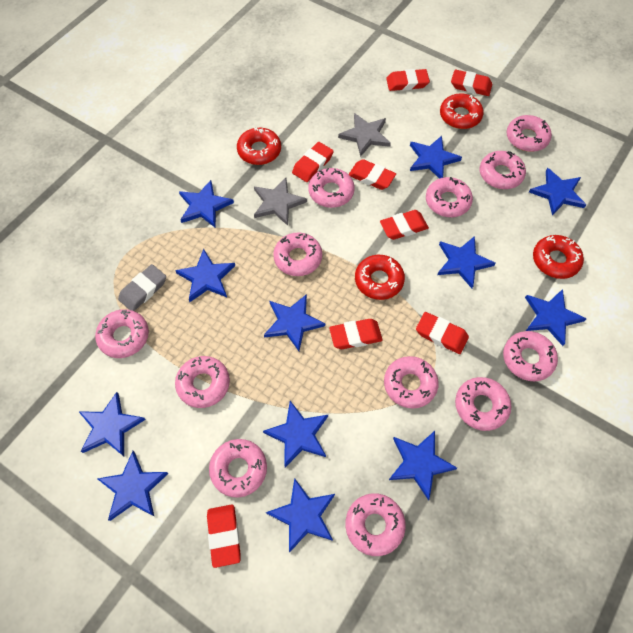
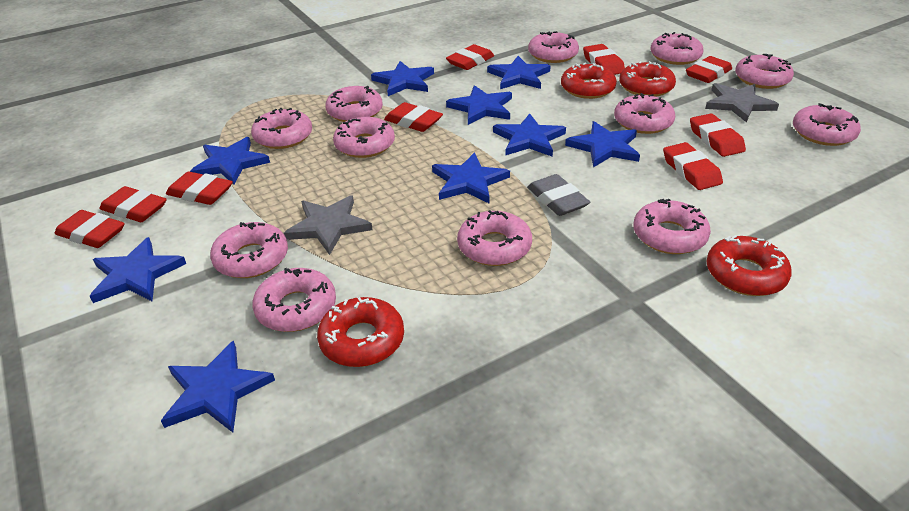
blue star: [79,392,146,456] [97,451,169,521] [175,249,235,302] [179,180,234,228] [263,401,328,467] [264,294,325,351] [266,478,335,553] [389,431,457,500] [410,136,462,179] [437,236,495,288] [525,289,587,346] [529,168,586,216] = 12 -> [89,237,186,303] [161,340,275,433] [190,137,270,184] [371,61,434,96] [432,153,510,203] [446,85,512,125] [487,56,551,89] [493,113,566,157] [565,121,640,167] = 9
red eraser: [207,504,241,568] [292,142,334,182] [329,319,383,349] [348,159,396,190] [380,210,429,240] [386,69,430,91] [416,312,469,354] [451,70,492,96] = 8 -> [55,210,125,248] [100,186,167,222] [166,171,233,205] [384,102,443,132] [446,44,494,70] [583,44,625,75] [663,142,723,190] [686,56,732,83] [690,114,746,157] = 9

